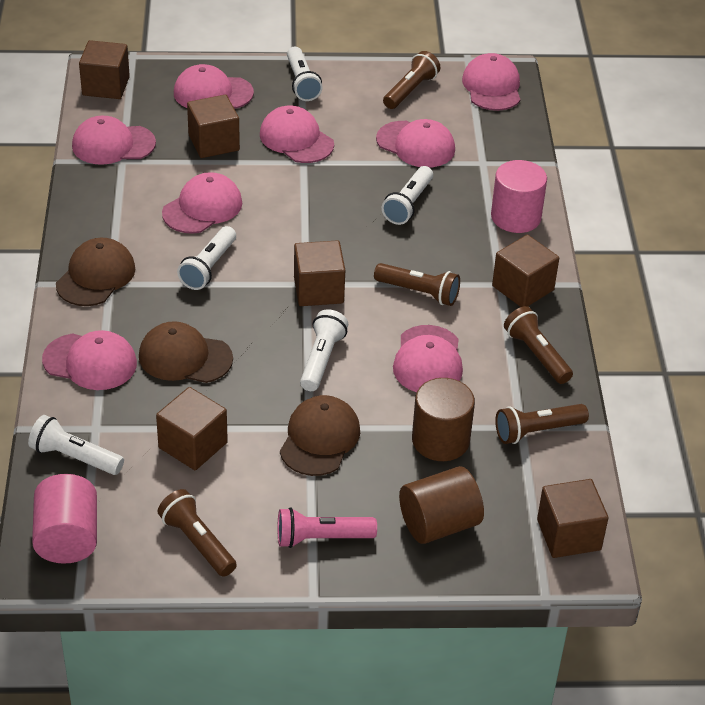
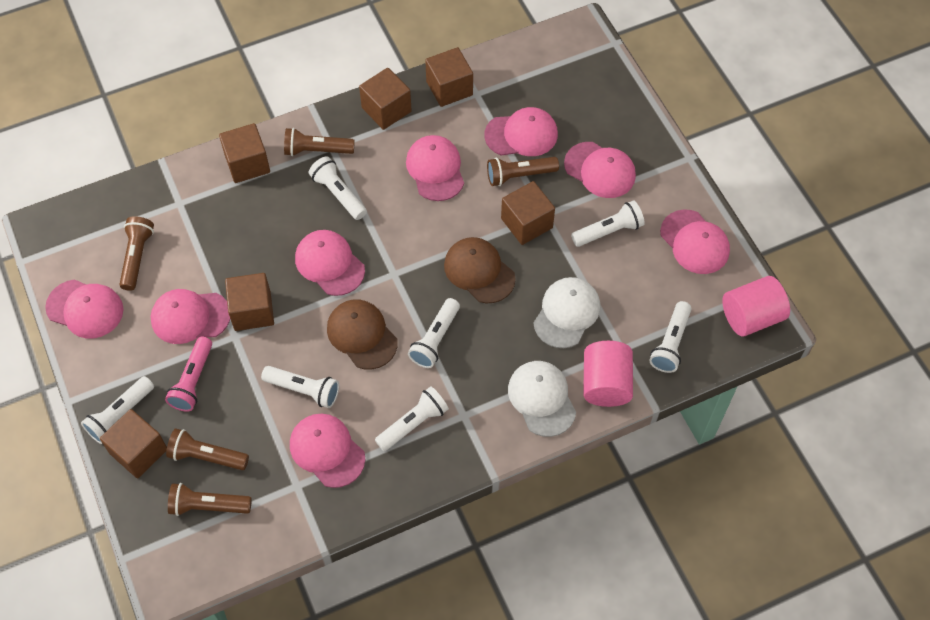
brown cap: [56,238,135,306] [139,321,233,383] [280,395,360,476] = 3 -> [327,299,398,369] [444,237,516,303] = 2
brown cylinder: [399,466,484,544] [412,378,475,461] = 2 -> none = 0
white cap: none = 0 -> [508,361,576,437] [534,277,600,348] = 2
white flashlight: [28,415,124,475] [177,226,236,290] [287,47,323,101] [300,309,348,391] [382,166,433,225] = 5 -> [81,376,154,444] [261,366,339,408] [309,156,367,220] [375,386,449,451] [408,298,460,368] [571,200,645,247] [649,301,692,373] = 7

